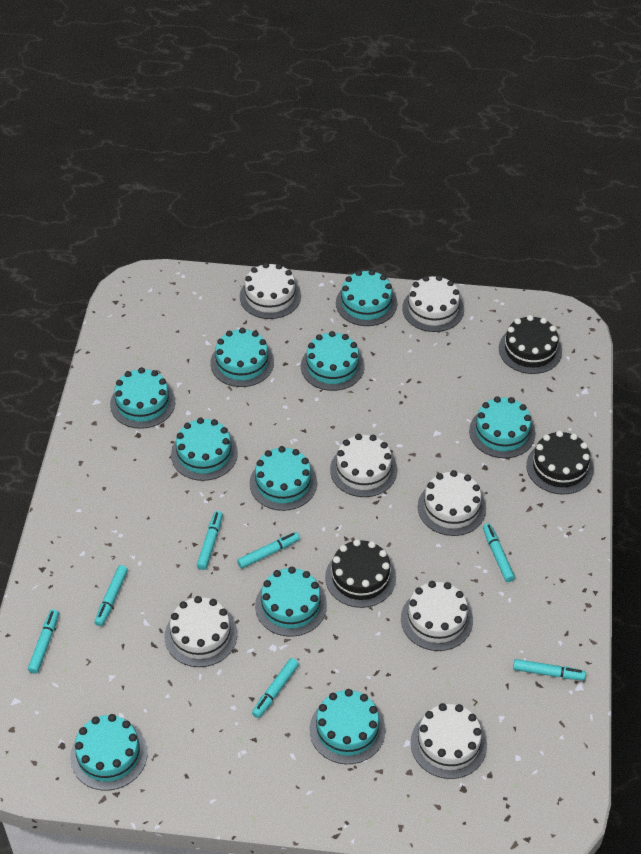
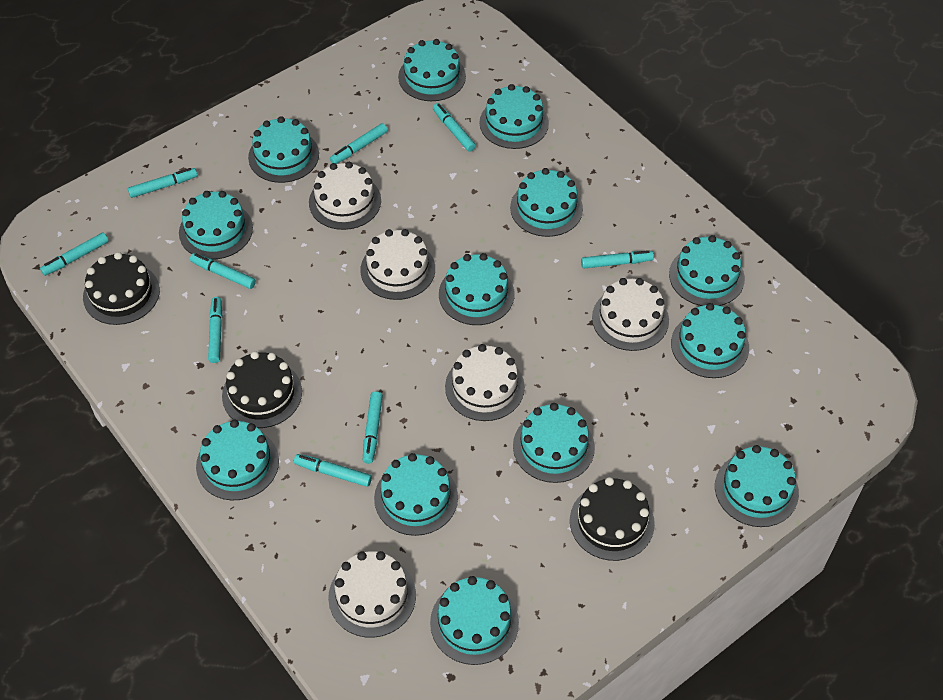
turquoise cake: [70,714,148,790] [110,367,175,429] [171,418,238,481] [210,328,274,387] [250,446,317,511] [255,567,327,637] [301,331,364,391] [309,689,386,764] [336,270,397,326] [469,396,536,458] = 10 -> [179,191,253,259] [196,420,279,500] [248,116,319,183] [374,453,458,536] [398,39,466,101] [430,576,519,665] [439,253,515,325] [479,84,549,149] [510,168,583,237] [513,403,595,483] [669,235,745,306] [671,303,749,378] [715,445,799,527] = 13
turquoise marker: [28,609,59,674] [95,565,128,626] [197,511,223,570] [237,532,300,569] [252,658,299,718] [483,523,515,582] [513,659,586,680] = 7 -> [40,232,109,276] [128,168,197,198] [190,253,256,289] [208,297,222,363] [294,454,372,487] [330,123,388,164] [363,392,383,464] [433,103,476,152] [581,250,654,269] = 9
white cake: [165,596,237,667] [240,263,301,319] [330,434,397,497] [401,581,473,651] [402,275,464,332] [411,703,487,779] [418,470,486,536] = 7 -> [309,162,381,230] [328,551,416,638] [360,229,435,300] [445,344,525,421] [592,278,669,351] = 5

